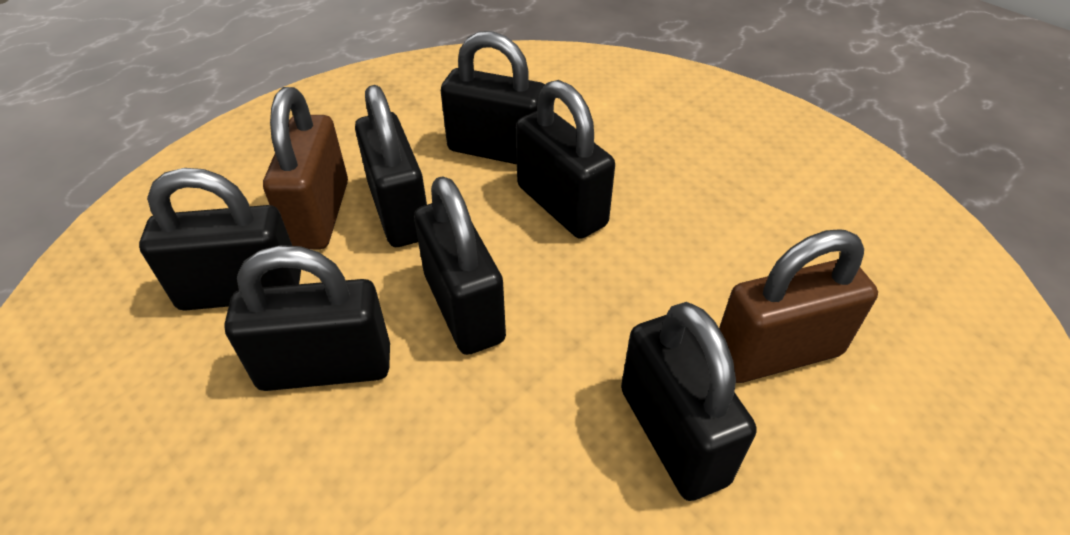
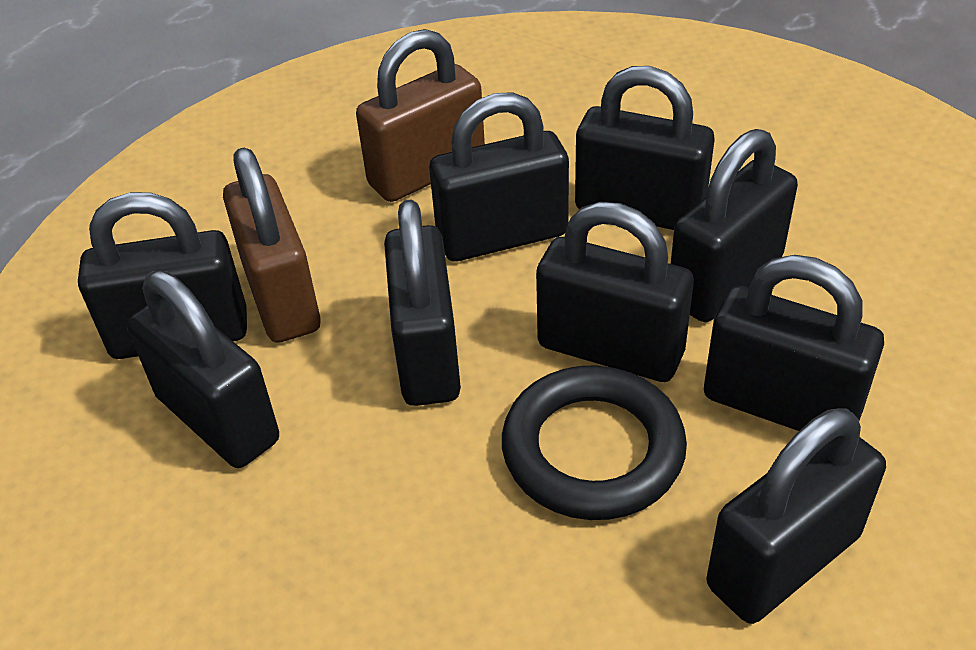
black padlock: [139,168,301,311] [224,245,390,391] [355,85,427,247] [414,176,506,355] [441,31,545,164] [516,80,615,239] [621,302,757,501] = 7 -> [78,192,247,359] [127,271,279,468] [384,200,461,406] [429,92,569,262] [536,202,694,382] [575,66,715,230] [671,129,798,322] [704,255,884,431] [707,408,886,624] = 9
black ring: none = 0 -> [502,365,687,520] = 1

